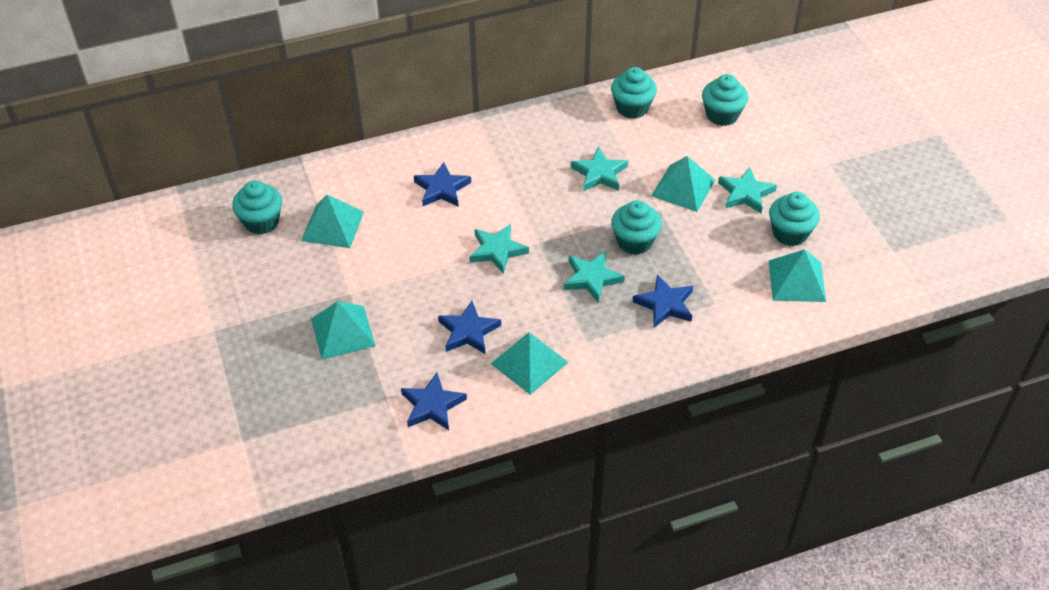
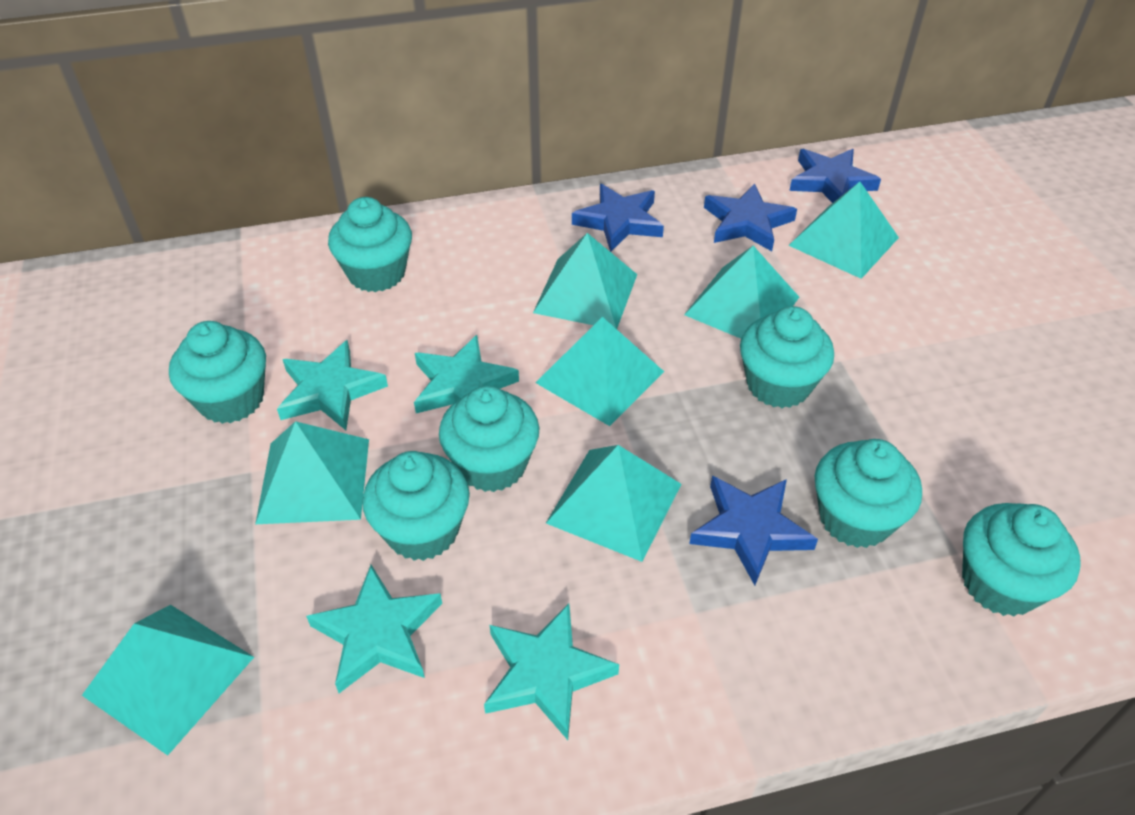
turquoise cupcake: [232,181,282,234] [611,67,657,119] [611,200,662,255] [702,74,748,126] [769,192,820,246] = 5 -> [169,321,266,424] [328,197,412,292] [362,451,470,561] [439,386,539,492] [740,306,834,408] [815,439,922,548] [962,503,1081,617] = 7
turquoise pyramid: [301,195,364,248] [311,301,376,359] [491,332,569,395] [651,156,715,212] [769,249,826,302] = 5 -> [82,605,254,755] [255,421,369,524] [533,233,637,329] [536,317,664,426] [546,445,681,562] [684,246,799,339] [788,182,899,279] = 7

